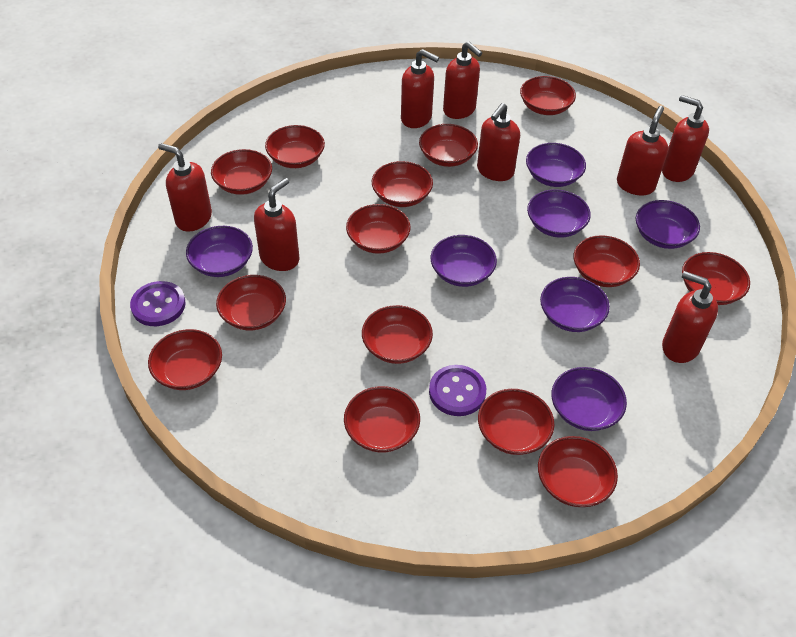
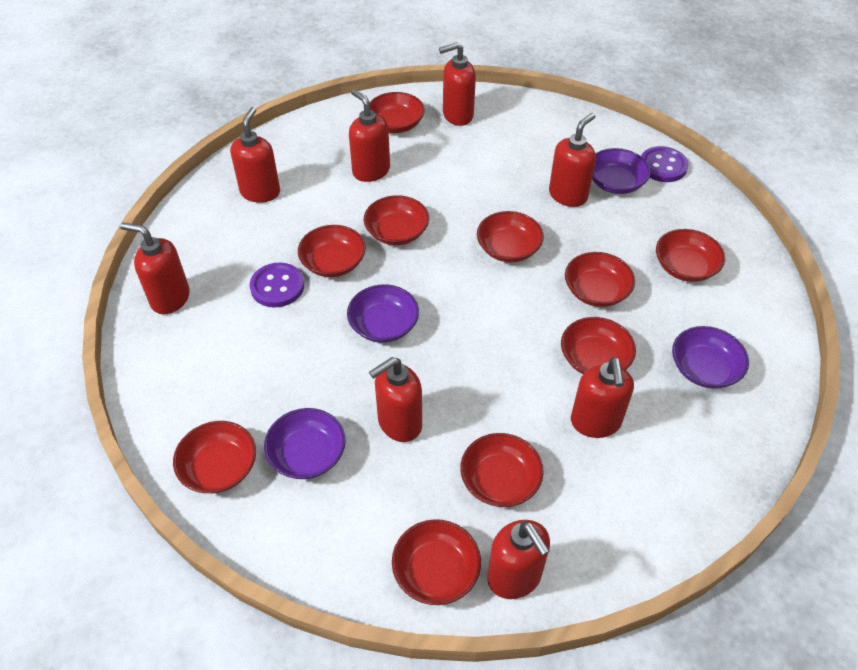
purple bowl: [186,226,253,277] [431,235,497,287] [526,143,586,187] [527,189,591,238] [540,277,610,332] [551,367,627,431] [636,200,700,249] = 7 -> [264,408,346,479] [347,285,419,343] [592,148,651,194] [672,326,749,389] = 4
red bowl: [148,329,222,390] [211,149,272,195] [216,275,286,330] [265,125,325,168] [344,386,420,453] [346,204,411,254] [362,305,433,364] [372,161,433,207] [419,124,478,167] [478,389,555,455] [520,76,576,115] [538,436,618,507] [574,235,640,287] [682,252,750,305] = 14 -> [173,421,256,493] [298,225,366,277] [364,195,429,245] [370,92,425,133] [392,519,481,605] [460,433,544,507] [477,211,544,262] [561,317,636,374] [565,252,635,307] [656,229,725,282] = 10

